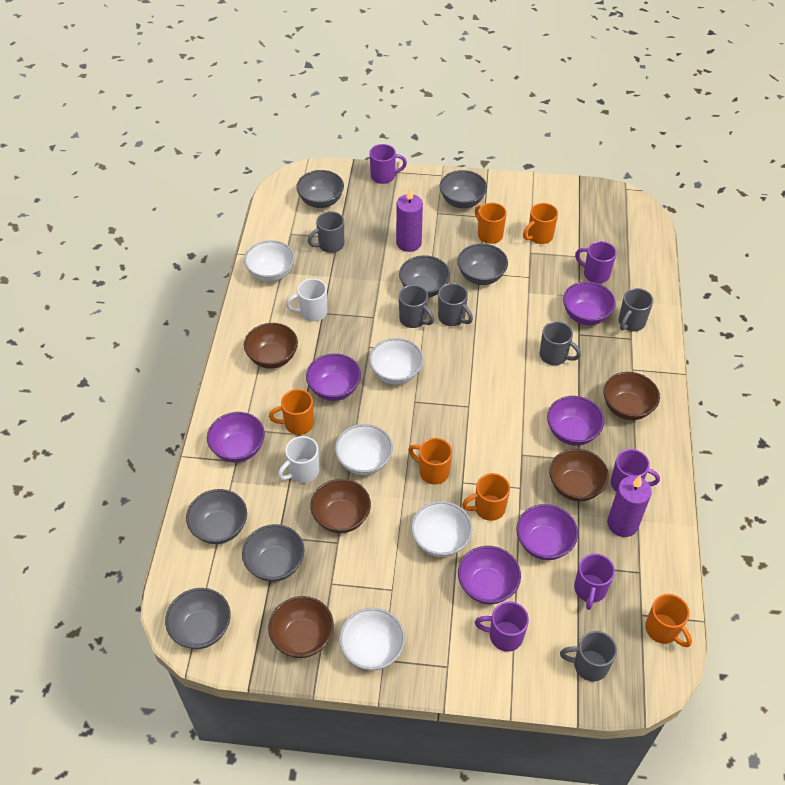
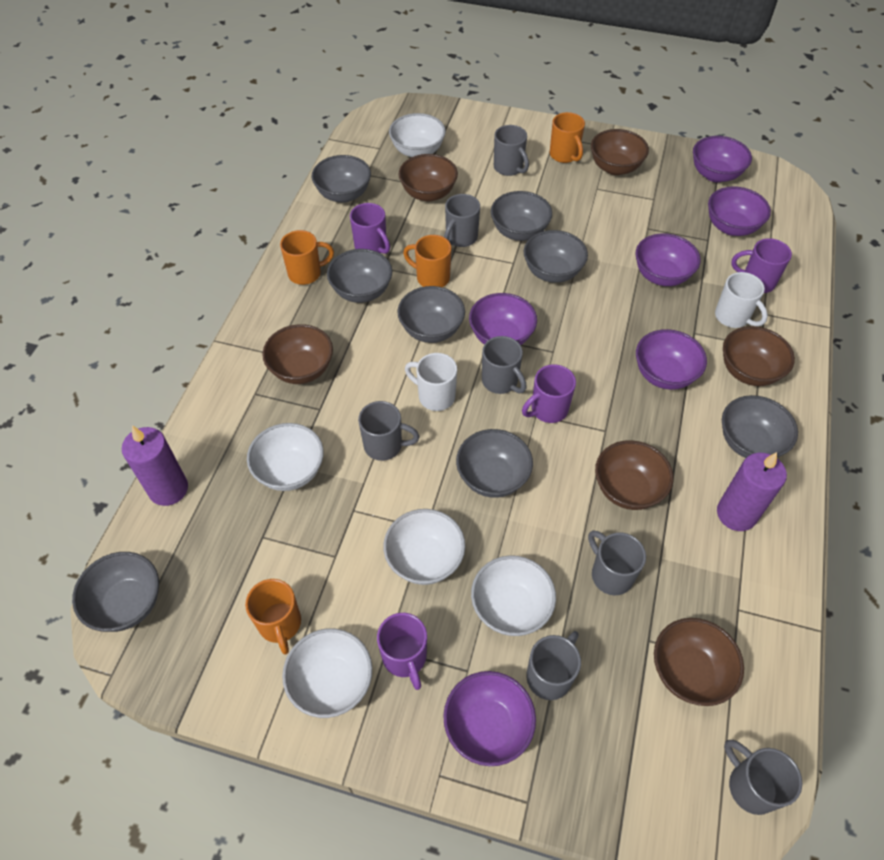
brown bowl: [244,323,298,369] [268,596,334,658] [310,479,371,533] [549,449,609,501] [603,372,660,420] = 5 -> [262,324,333,384] [398,154,458,201] [591,129,649,175] [595,440,673,510] [654,618,744,706] [723,326,795,386] = 6
grey bowl: [165,588,231,649] [186,489,247,544] [242,524,304,582] [296,170,344,208] [399,255,450,297] [440,170,487,208] [457,243,508,285] = 7 -> [72,552,159,632] [312,155,371,203] [327,249,392,303] [398,286,465,343] [456,429,533,498] [491,191,552,241] [524,230,588,283] [722,395,798,458] = 8
grey mug: [308,211,344,253] [399,285,434,328] [438,283,473,326] [540,321,581,365] [560,631,617,681] [619,288,653,331] = 6 -> [358,401,420,461] [444,194,480,247] [482,336,527,394] [494,125,529,176] [526,631,581,700] [588,530,646,595] [724,740,802,815] = 7
orange mug: [269,389,314,435] [408,438,452,485] [462,473,510,521] [475,203,507,244] [523,203,558,244] [645,594,692,647] = 6 -> [245,579,301,655] [280,230,334,285] [403,235,451,287] [550,112,585,163] = 4
purple mug: [370,144,407,184] [475,601,529,652] [574,553,615,610] [575,241,617,283] [611,449,660,492] = 5 -> [350,203,390,254] [377,613,427,690] [522,364,576,423] [731,238,792,293] = 4

